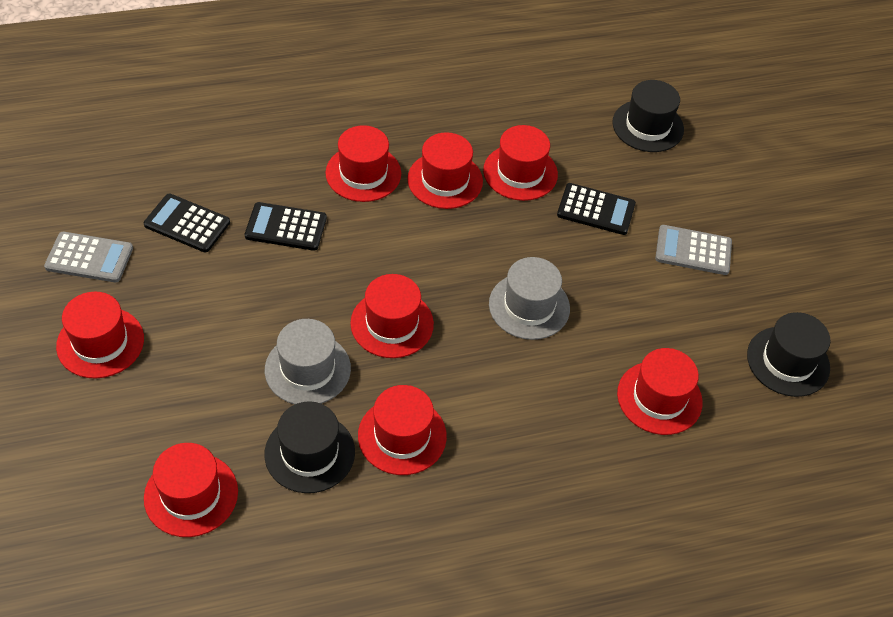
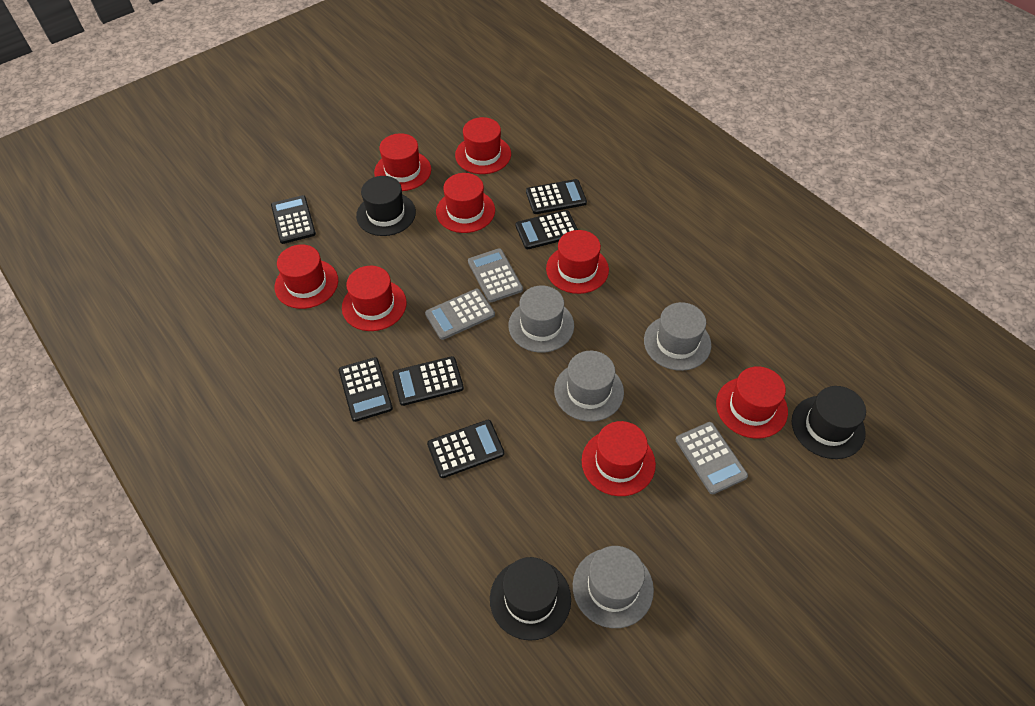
black calculator: [144,193,230,253] [245,202,327,251] [557,183,636,235] = 3 -> [271,195,316,244] [339,357,393,422] [393,356,464,406] [427,420,504,478] [516,210,578,249] [526,179,587,214] = 6
grey calculator: [44,232,133,282] [655,225,732,275] = 2 -> [425,289,495,340] [468,248,523,302] [676,422,748,494] = 3
grey hat: [265,319,351,404] [489,257,570,340] = 2 -> [508,286,574,353] [554,351,624,422] [573,546,654,628] [644,302,711,371] = 4

